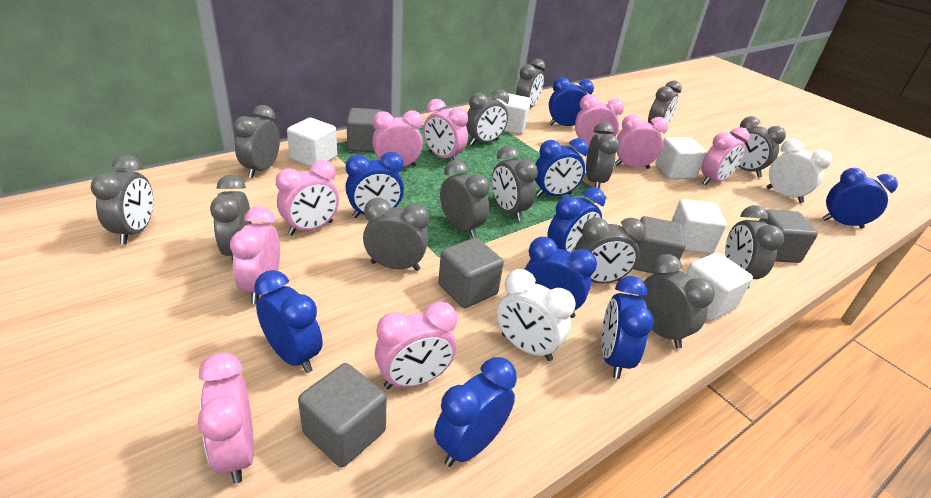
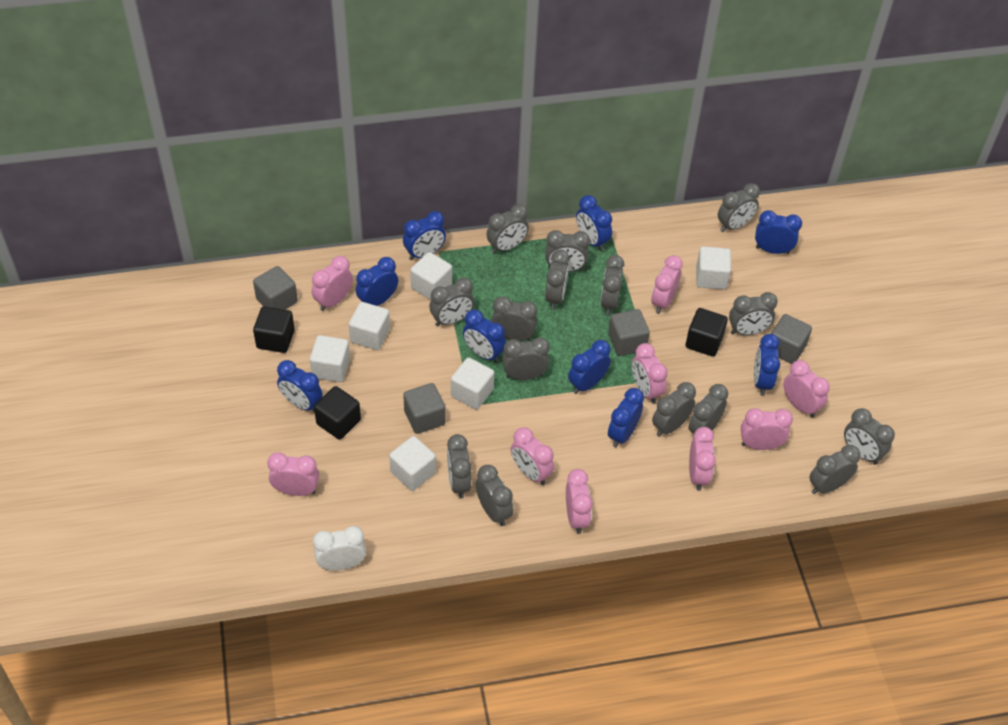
black cube: none = 0 -> [253,306,295,353] [314,386,361,440] [686,308,728,357] = 3
grey clock: [91,155,153,244] [210,175,251,263] [233,105,280,178] [363,198,429,271] [440,160,490,238] [466,89,509,146] [492,146,538,221] [516,59,546,108] [574,217,645,284] [586,122,619,189] [638,254,715,348] [648,81,682,130] [725,205,784,289] [735,116,786,177] = 14 -> [429,277,474,326] [447,434,472,499] [476,465,514,526] [487,204,529,254] [491,296,537,341] [502,337,549,380] [545,230,590,272] [545,249,570,309] [601,255,624,315] [652,382,696,437] [688,384,728,434] [718,183,760,232] [729,292,778,335] [809,445,860,494] [844,408,895,465] = 15
grey cube: [298,363,387,467] [346,108,382,152] [438,238,504,308] [633,216,686,274] [759,209,818,263] = 5 -> [253,266,298,310] [403,383,446,434] [608,309,650,356] [771,314,812,364] = 4
white clock: [497,269,575,361] [766,139,832,203] = 2 -> [313,526,366,570] = 1
white cube: [287,118,337,167] [499,93,531,135] [656,137,706,179] [672,199,726,254] [686,252,753,320] = 5 -> [310,335,350,382] [349,302,390,350] [389,436,436,491] [410,252,452,300] [451,358,494,409] [696,246,731,290] = 6

